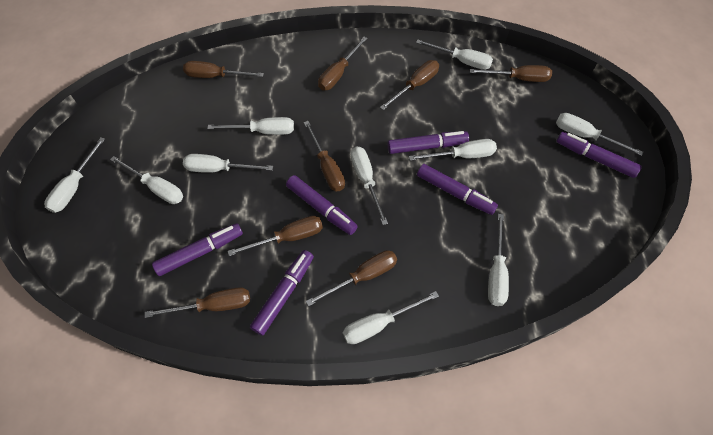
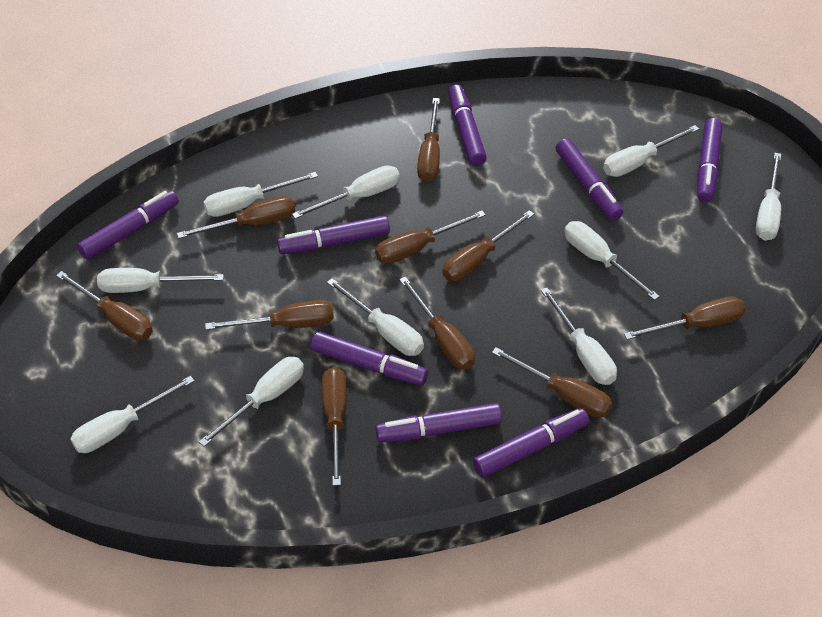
brown screwdriver: [145,287,250,318] [183,61,264,78] [228,216,323,256] [304,121,345,191] [306,250,397,307] [318,37,368,90] [380,60,439,110] [470,65,552,82] = 8 -> [56,271,153,340] [177,196,295,239] [205,300,334,330] [322,367,347,486] [375,211,486,264] [399,277,475,370] [417,98,440,182] [442,210,534,281] [492,347,612,418] [624,296,746,340] = 10
purple marker: [152,223,243,276] [250,250,314,336] [286,175,358,235] [387,131,469,154] [417,164,498,215] [556,132,642,178] = 6 -> [77,190,179,260] [277,215,390,254] [311,332,428,385] [375,403,502,442] [448,85,487,166] [473,408,589,477] [556,139,623,221] [697,118,723,203] = 8

